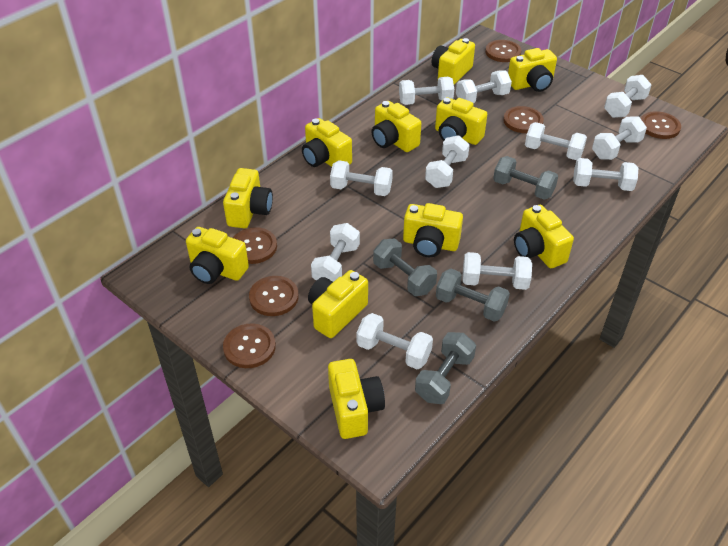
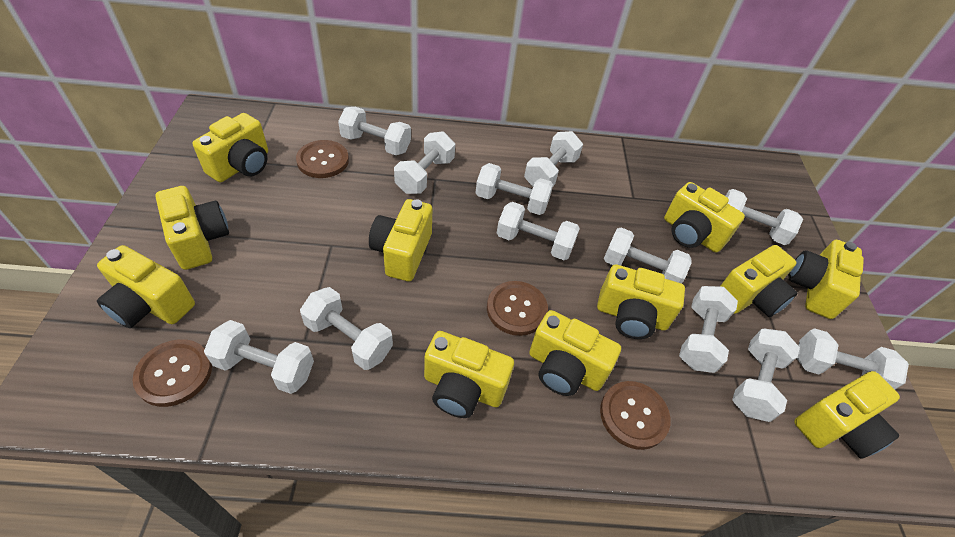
brown button: [223,323,276,368] [233,227,277,264] [249,276,299,316] [485,40,522,62] [503,106,544,133] [641,111,681,139] = 6 -> [132,339,212,407] [296,140,349,178] [487,281,548,336] [600,381,671,450] = 4
grey dumbbell: [373,238,437,296] [415,332,476,404] [436,269,510,322] [493,156,558,200] = 4 -> none = 0
white dumbbell: [311,223,360,282] [330,160,393,196] [356,313,433,369] [399,77,454,105] [425,135,470,188] [456,70,512,103] [462,252,532,290] [525,122,587,160] [573,158,639,191] [592,116,647,160] [604,75,652,118] = 11 -> [204,320,314,394] [300,287,393,370] [338,107,411,155] [394,131,455,194] [476,163,553,215] [497,202,580,260] [524,131,583,187] [604,228,692,284] [679,286,738,373] [726,189,803,245] [732,328,800,422] [797,328,909,389] = 12

